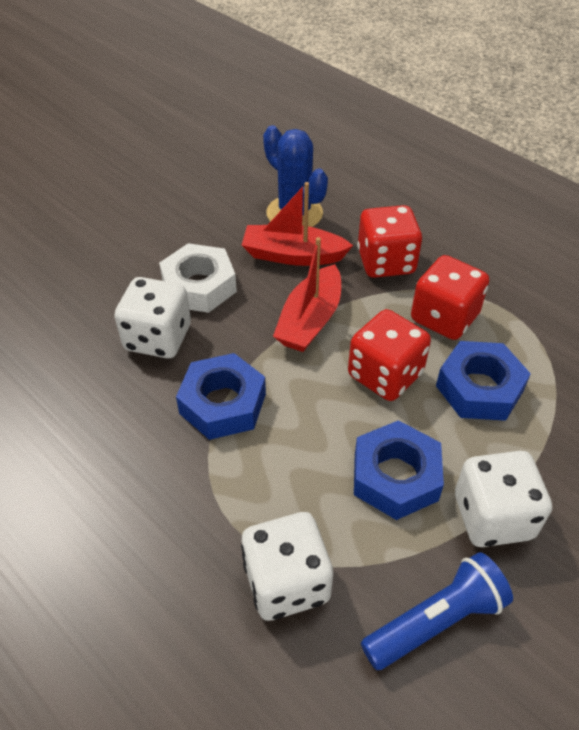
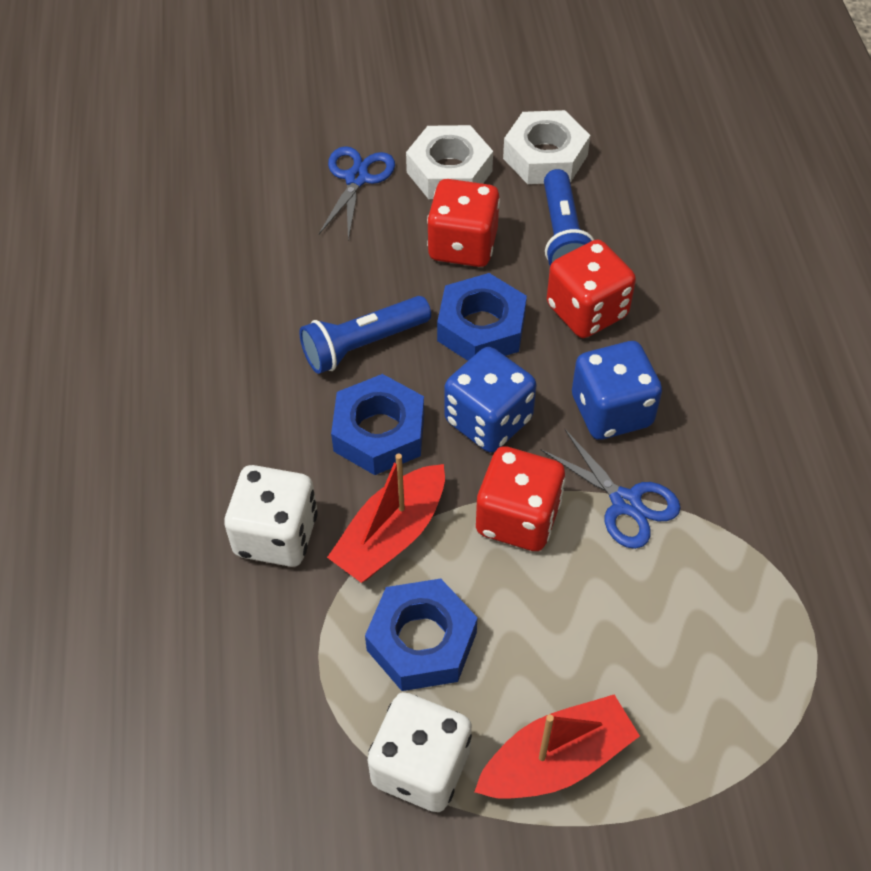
blue cactus: [263,125,328,227] = 1 -> none = 0
blue dice: none = 0 -> [444,347,536,453] [572,341,662,440] = 2
blue flashlight: [361,552,513,670] = 1 -> [299,296,431,374] [544,169,594,266] = 2
blue scissors: none = 0 -> [319,146,395,240] [540,429,680,549] = 2
white dice: [114,277,191,358] [241,512,333,621] [455,451,552,547] = 3 -> [224,465,318,567] [368,692,472,812] = 2
white nut: [159,243,237,313] = 1 -> [406,125,493,199] [503,110,590,184] = 2

